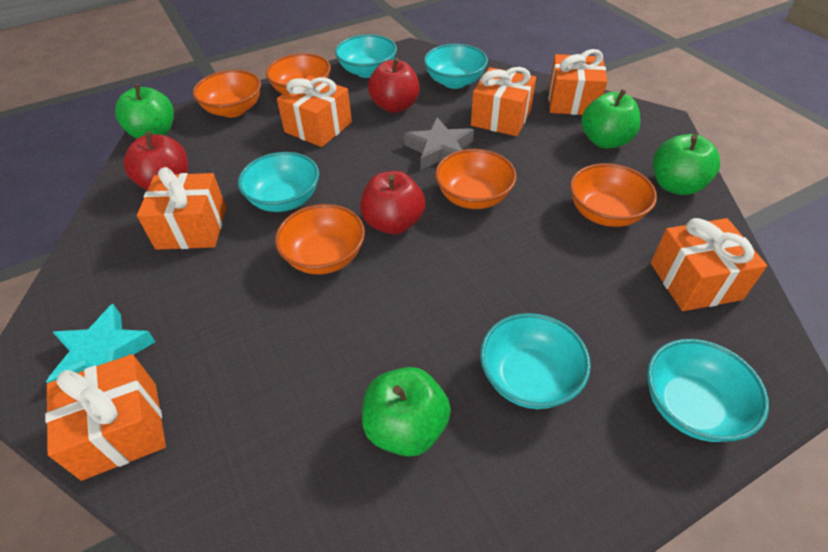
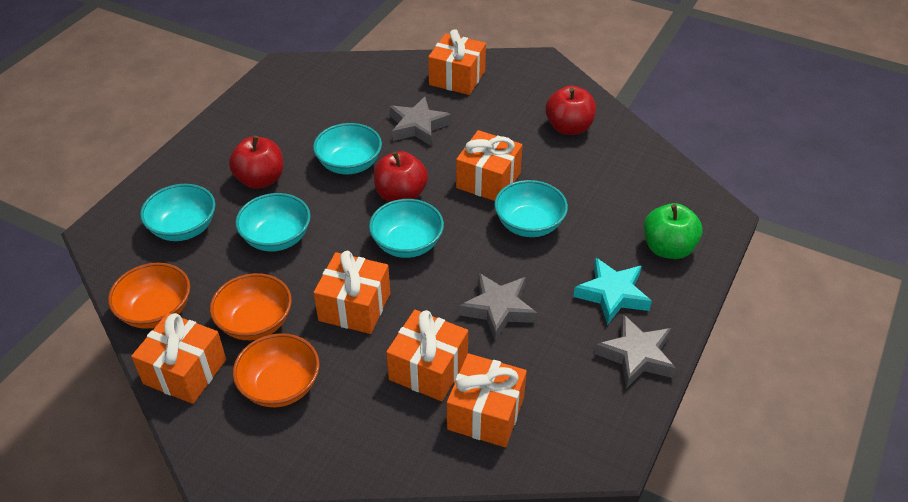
green apple: [115,83,174,139] [362,367,451,457] [581,89,641,148] [653,134,720,195] = 4 -> [643,203,703,259] = 1
grey star: [404,117,474,170] = 1 -> [390,97,451,146] [459,273,537,341] [595,314,676,388] = 3
orange bowl: [193,70,261,117] [266,53,331,94] [275,204,365,275] [435,149,517,209] [570,163,657,227] = 5 -> [108,263,190,329] [210,273,292,340] [233,333,320,407] = 3

